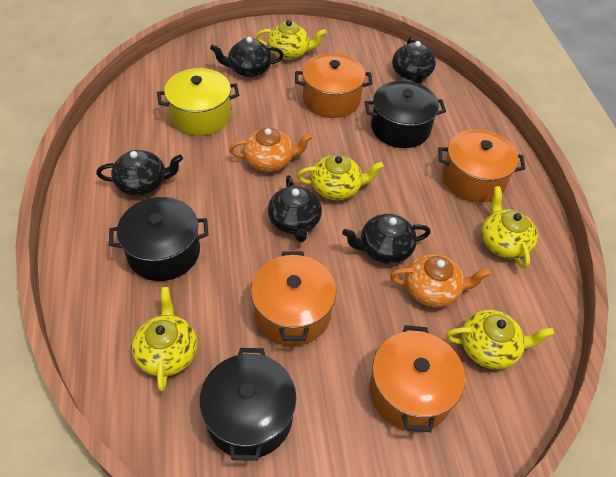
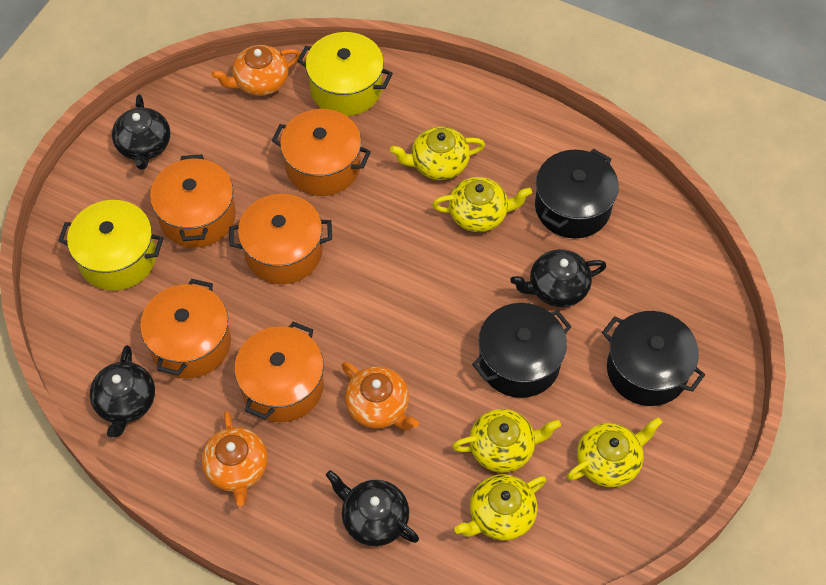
black teapot: [96,150,183,196] [210,37,284,77] [268,175,322,242] [342,214,431,264] [392,37,436,84] = 5 -> [90,345,155,437] [112,94,170,170] [326,470,419,546] [510,249,606,307] = 4
orange pot: [251,252,336,346] [295,53,373,118] [369,325,465,432] [438,129,525,202] = 4 -> [140,279,231,378] [150,154,236,248] [229,194,332,284] [234,322,324,422] [272,109,371,196] = 5
orange teapot: [229,128,313,172] [390,254,491,308] = 2 -> [201,411,268,507] [212,45,301,96] [342,362,419,430] = 3
yellow pot: [157,68,239,136] = 1 -> [58,200,163,291] [297,32,393,116] = 2

